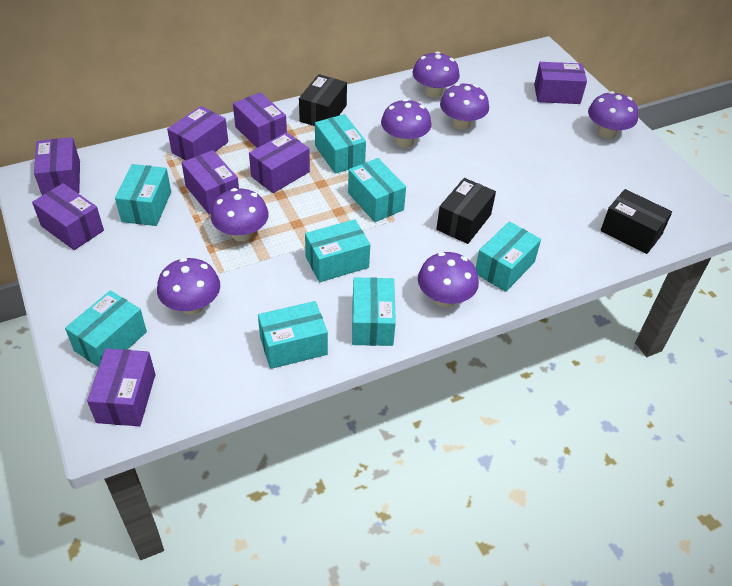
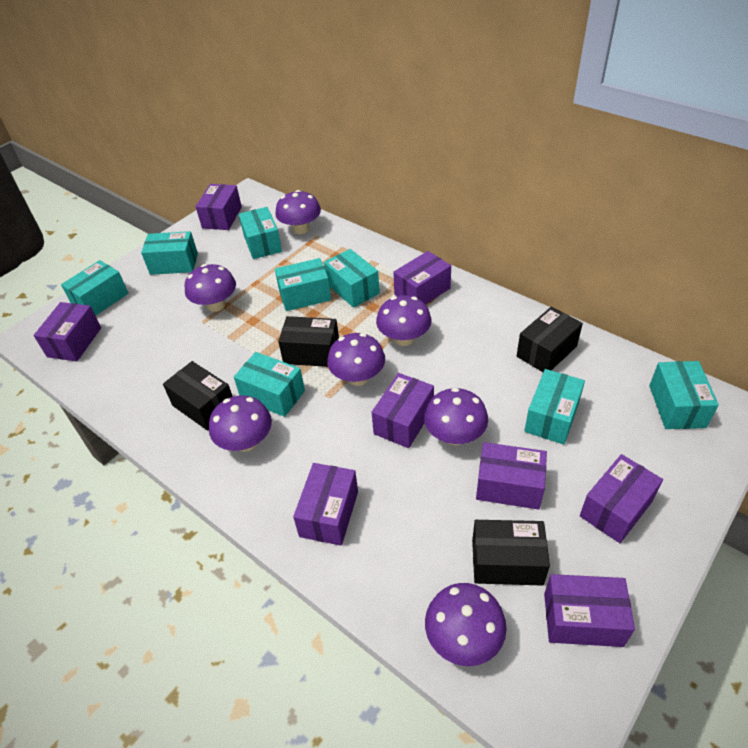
black box: [299,74,347,126] [436,178,496,244] [601,189,672,254] = 3 -> [163,361,233,431] [278,316,339,367] [472,520,550,586] [517,307,583,372] = 4

